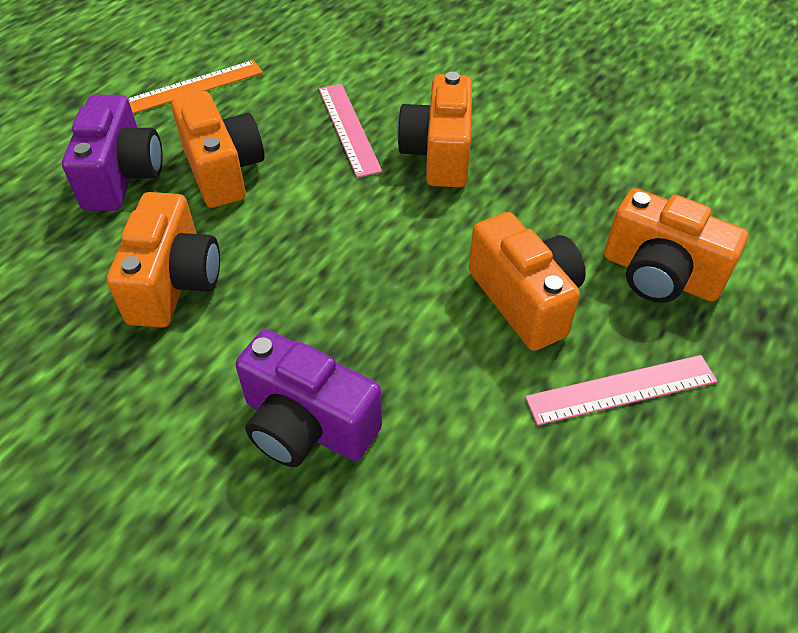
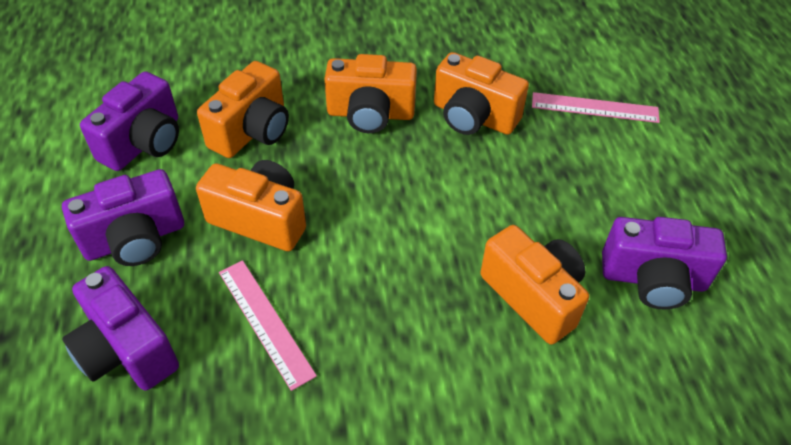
orange ruler: [127,60,263,114] = 1 -> none = 0
purple camera: [62,95,163,211] [235,329,382,467] = 2 -> [62,169,184,266] [62,266,179,390] [80,71,179,171] [602,217,727,310] = 4

